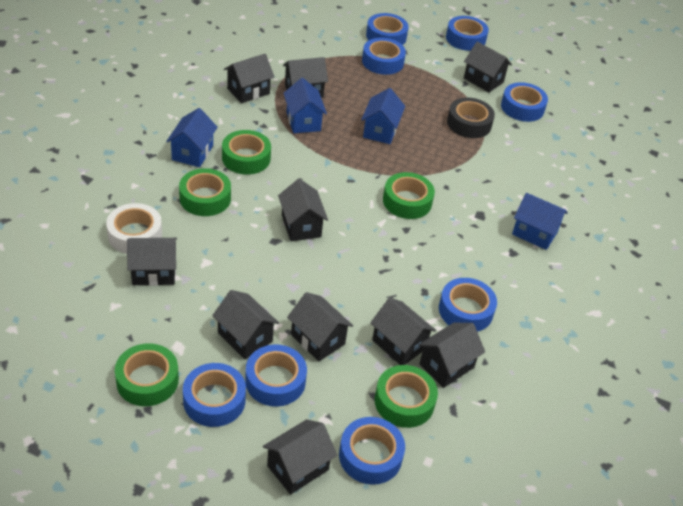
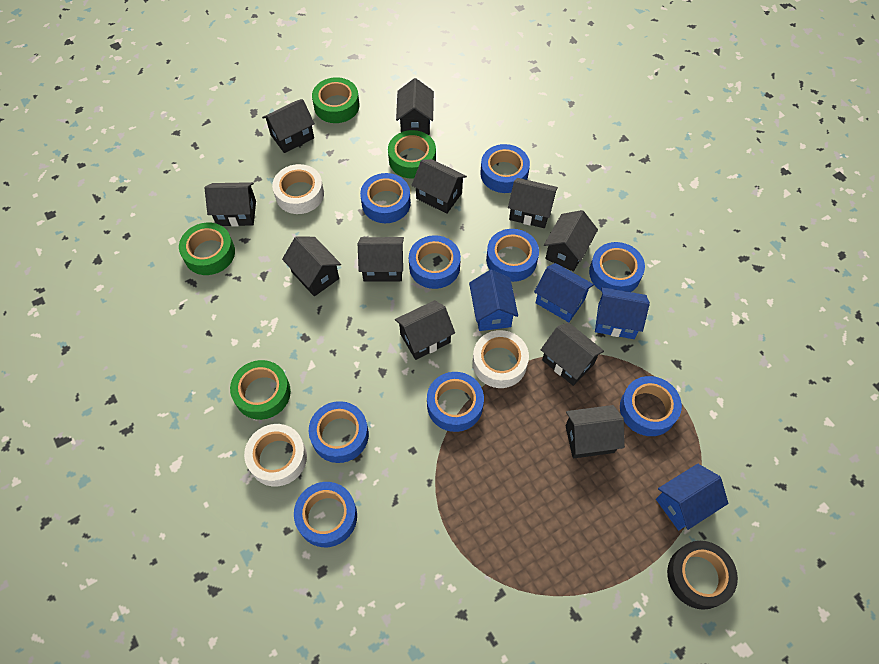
black house: [127,238,177,286] [212,290,279,359] [224,54,274,103] [263,419,337,495] [278,179,328,241] [283,57,328,98] [287,292,353,361] [370,298,436,365] [419,323,485,388] [464,42,512,93] = 10 -> [205,182,256,226] [262,99,315,153] [282,236,341,296] [358,237,404,282] [395,300,455,360] [396,78,434,135] [412,159,467,214] [508,178,558,228] [541,322,604,386] [544,210,598,272] [565,405,625,459] = 11
blue tape: [183,363,246,427] [245,344,307,407] [339,417,405,485] [362,38,406,75] [366,13,409,45] [439,278,497,332] [446,16,489,51] [501,82,548,122] = 8 -> [294,482,357,547] [309,401,369,463] [360,173,411,223] [409,235,461,289] [427,372,484,432] [480,144,530,193] [486,229,539,282] [589,242,645,292] [620,376,682,436] = 9
green tape: [115,343,179,406] [179,168,231,216] [222,130,271,175] [375,365,438,428] [383,172,435,219] = 5 -> [179,223,235,275] [230,360,291,420] [312,77,360,123] [388,130,436,179] = 4
white tape: [106,203,162,254] = 1 -> [244,424,307,486] [272,164,324,214] [473,330,529,388] = 3

